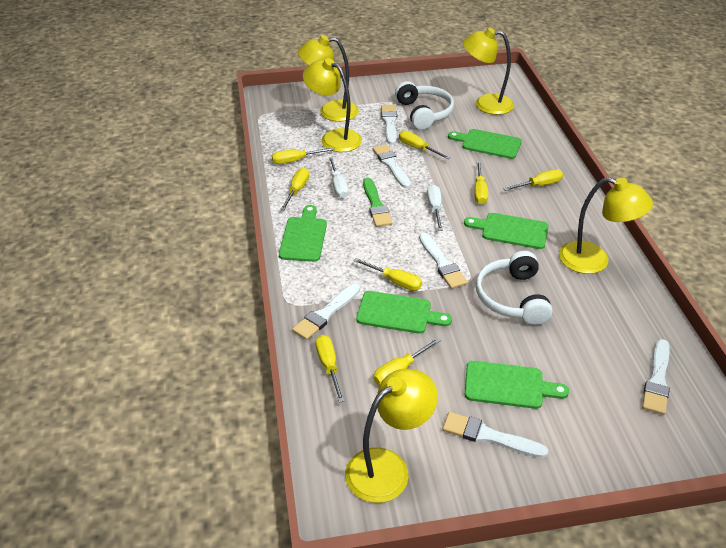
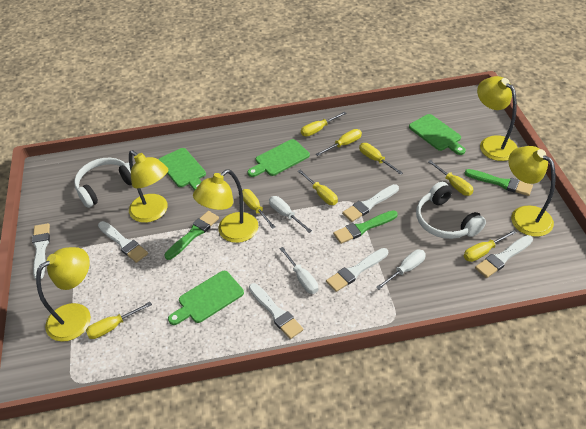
green brush: [363,178,393,227] = 1 -> [164,211,219,260] [333,210,398,244] [464,169,533,196] = 3
green cutting board: [279,205,327,262] [356,291,452,334] [448,129,522,159] [464,213,549,249] [465,361,569,409] = 5 -> [158,148,206,191] [168,271,244,325] [247,139,310,177] [409,114,466,155] = 4
white screwdriver: [329,157,348,198] [427,185,443,231] = 2 -> [269,196,312,233] [280,247,318,294] [376,250,426,290] = 3

